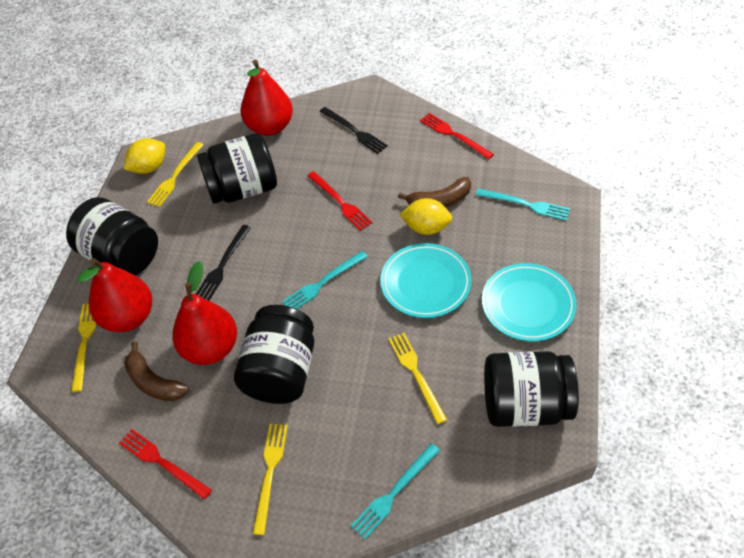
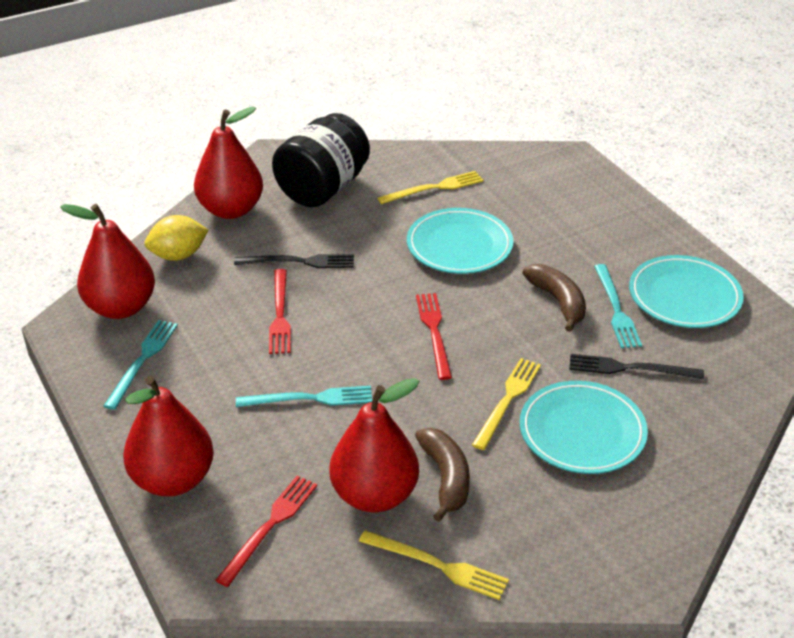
black jar: [66,197,158,275] [197,133,277,204] [234,305,314,404] [484,351,579,427] = 4 -> [272,113,370,207] = 1
red pear: [77,258,152,332] [172,261,237,365] [241,60,293,136] = 3 -> [60,204,155,319] [123,376,214,497] [194,107,263,219] [329,378,419,512] = 4
turquoise plate: [380,243,472,318] [482,263,577,341] = 2 -> [407,208,513,274] [520,381,648,474] [629,255,744,328] = 3
yellow fork: [71,303,96,392] [147,142,204,207] [253,424,288,535] [388,333,447,424] = 4 -> [359,530,509,600] [378,171,483,204] [472,358,541,450] = 3
yellow lemon: [124,138,165,174] [400,198,452,235] = 2 -> [145,215,209,261] = 1

